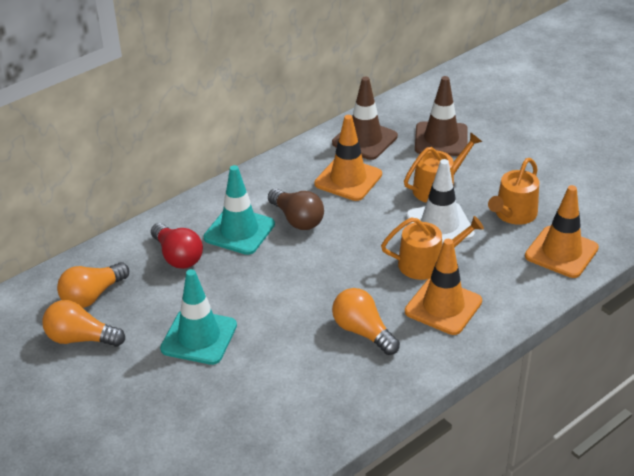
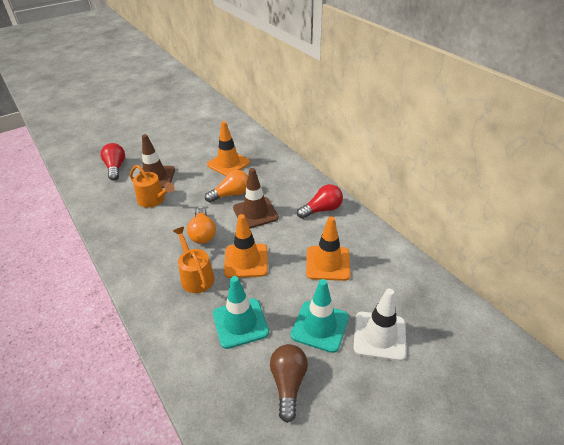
orange light bulb: [42,300,125,347] [57,262,129,308] [332,288,400,355] = 3 -> [187,208,216,244] [205,170,248,203] = 2
orange watering can: [381,216,484,280] [404,132,482,203] [488,158,539,225] = 3 -> [130,165,175,208] [173,227,215,293] = 2
red light bulb: [151,223,203,269] = 1 -> [101,143,125,180] [297,184,343,219] = 2

